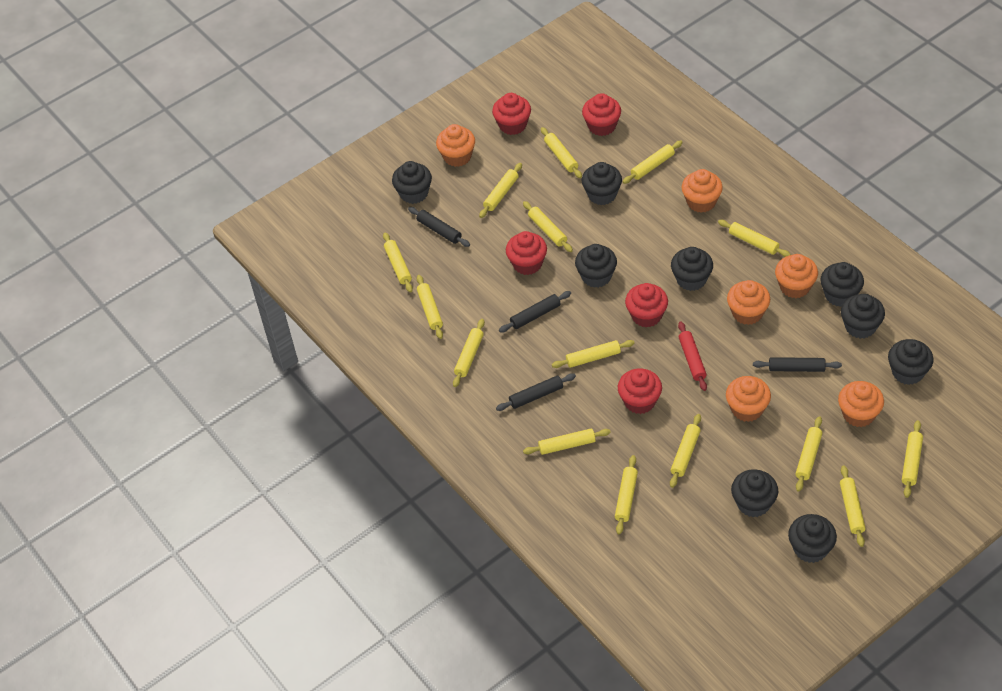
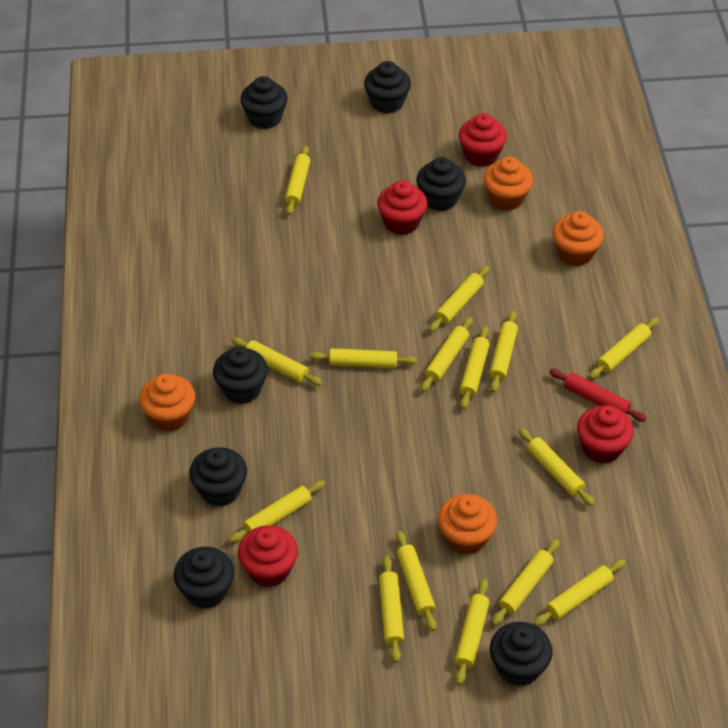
black cupcake: [392,161,432,204] [575,244,617,288] [582,162,622,205] [671,247,713,291] [731,469,778,517] [788,514,837,563] [820,262,864,307] [841,294,885,339] [888,339,934,385] = 9 -> [174,547,234,609] [189,447,247,506] [213,347,268,404] [240,76,288,129] [364,61,411,114] [417,157,466,211] [490,622,553,686] = 7
black rolling pin: [408,207,470,247] [496,373,576,411] [499,291,571,333] [753,357,842,372] = 4 -> none = 0
orange cupcake: [436,124,475,167] [682,169,723,213] [726,376,771,422] [727,280,770,325] [775,254,818,298] [838,381,884,427] = 6 -> [140,374,195,431] [438,494,497,555] [484,156,533,211] [553,211,604,266] = 4
red cupcake: [492,93,531,135] [506,231,547,275] [582,93,621,136] [618,368,662,414] [625,283,668,327] = 5 -> [238,525,298,587] [377,180,427,235] [459,113,507,167] [577,405,634,464] = 4

